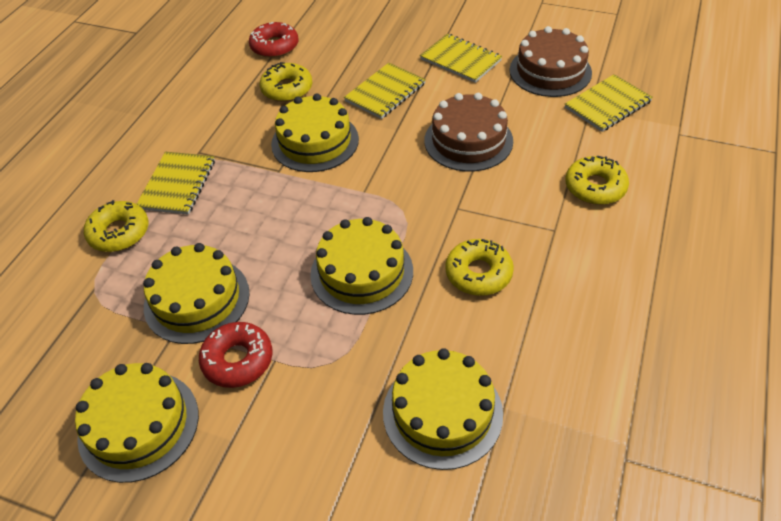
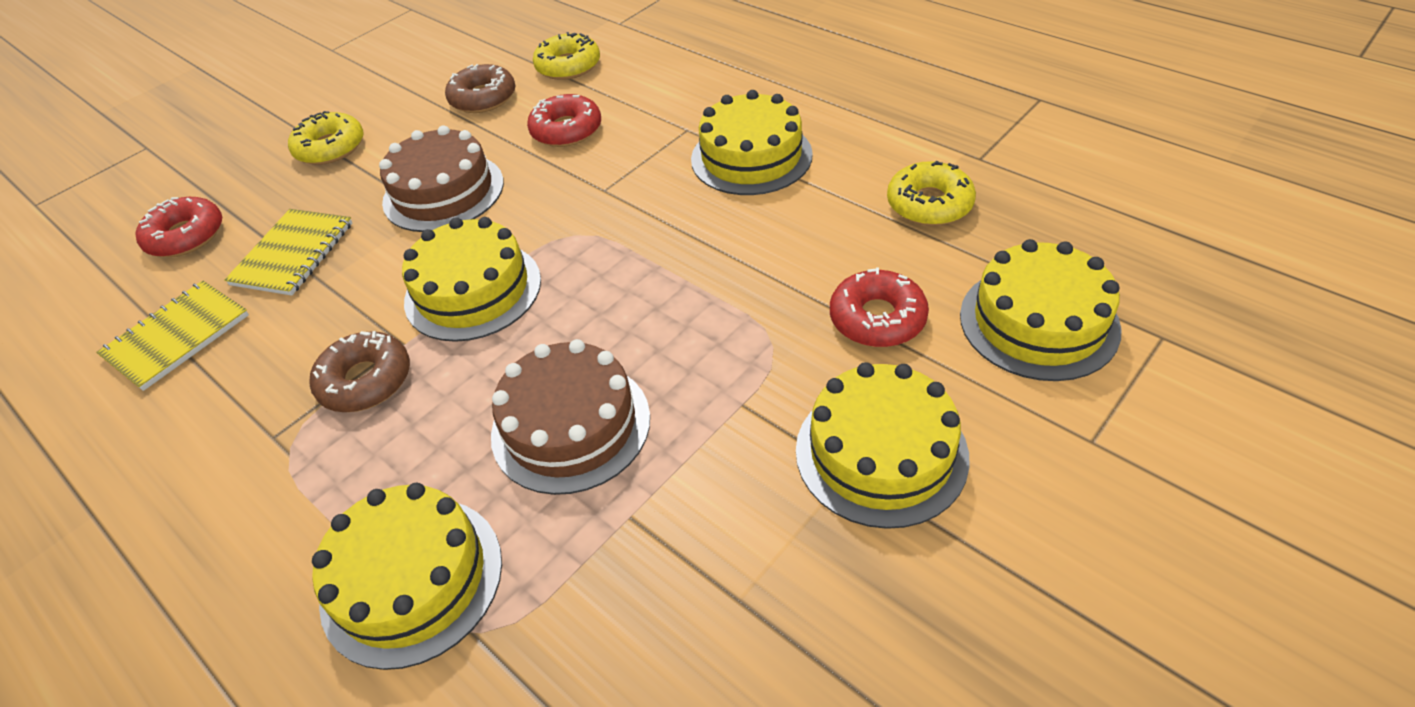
brown donut: none = 0 -> [310,331,410,412] [445,64,516,113] = 2
red donut: [199,322,273,388] [249,22,298,58] = 2 -> [135,197,222,257] [527,94,601,147] [830,267,929,347] = 3
yellow donut: [84,200,149,252] [259,62,312,102] [445,239,514,296] [565,155,629,205] = 4 -> [288,111,363,165] [533,32,600,80] [887,161,976,226] = 3
yellow notebook: [137,152,215,215] [344,63,426,119] [420,34,502,83] [565,74,653,132] = 4 -> [96,280,249,391] [224,209,352,296] = 2

